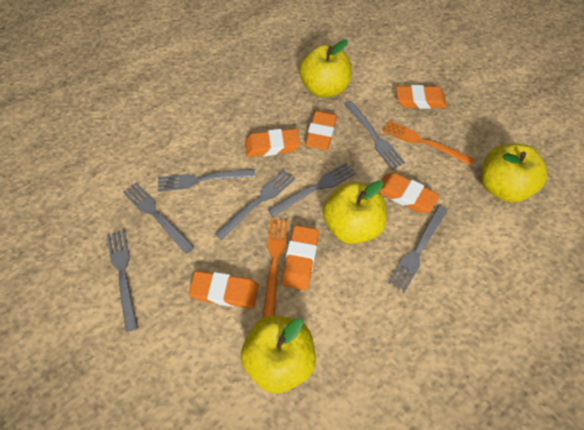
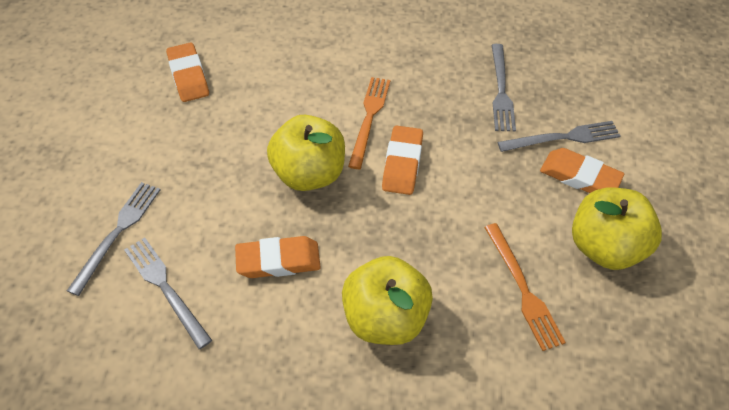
grey fork: [107,230,138,332] [123,182,194,254] [158,169,255,192] [215,169,295,240] [268,162,356,217] [344,101,405,170] [388,205,448,293] = 7 -> [67,182,160,296] [124,238,212,349] [492,44,516,132] [498,121,620,152] = 4
orange eraser: [189,271,259,309] [245,129,300,157] [282,225,319,290] [305,111,337,150] [379,173,439,213] [396,85,447,109] = 6 -> [166,43,209,102] [235,236,321,278] [382,126,423,195] [540,148,624,193] = 4
yellow apple: [241,316,316,394] [299,39,351,98] [323,180,386,244] [481,144,547,203] = 4 -> [267,115,345,191] [342,256,433,345] [572,188,662,270] = 3

